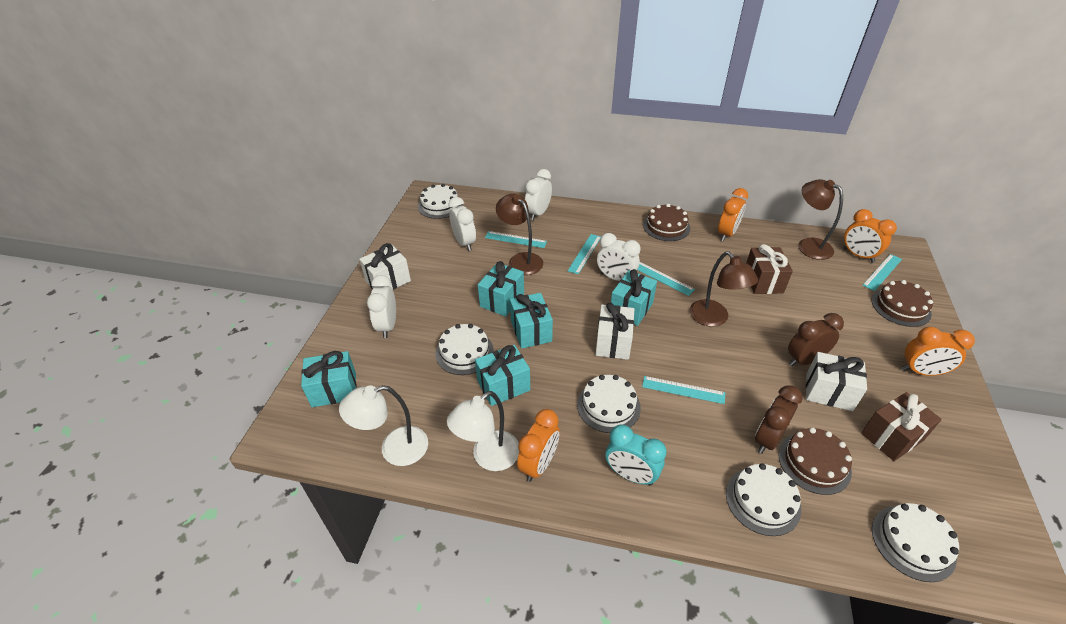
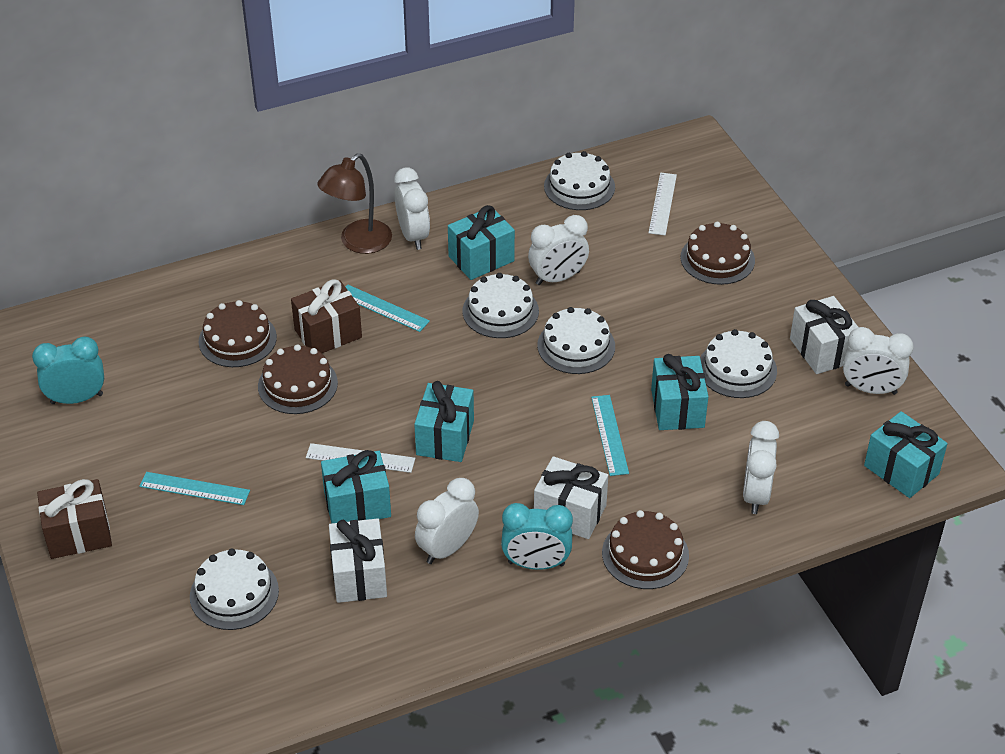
brown cake: [643,204,690,241] [778,427,852,495] [872,280,933,327] = 3 -> [199,300,277,367] [258,344,338,414] [602,510,689,589] [681,222,755,285] = 4
brown clock: [755,385,803,454] [788,313,844,366] = 2 -> none = 0
brown lamp: [496,193,543,275] [690,252,758,327] [798,179,843,260] = 3 -> [317,153,392,254] = 1
orange clock: [517,409,560,482] [718,188,748,241] [843,209,897,263] [902,327,975,376] = 4 -> none = 0
turquoise clock: [605,424,667,485] = 1 -> [32,336,104,404] [501,503,573,570] = 2
turquoise ruler: [485,231,547,248] [568,234,601,274] [637,262,695,296] [642,376,725,404] [862,254,902,291] = 5 -> [139,472,250,505] [346,285,430,332] [591,395,629,476] = 3
white clock: [367,275,396,338] [448,197,476,251] [525,169,552,221] [597,233,641,281] = 4 -> [394,167,430,250] [415,478,479,564] [528,215,589,285] [743,421,779,514] [843,327,914,395] = 5
white lamp: [339,385,428,466] [447,391,519,471] = 2 -> none = 0
white ruler: none = 0 -> [306,443,415,473] [649,173,677,235] = 2

